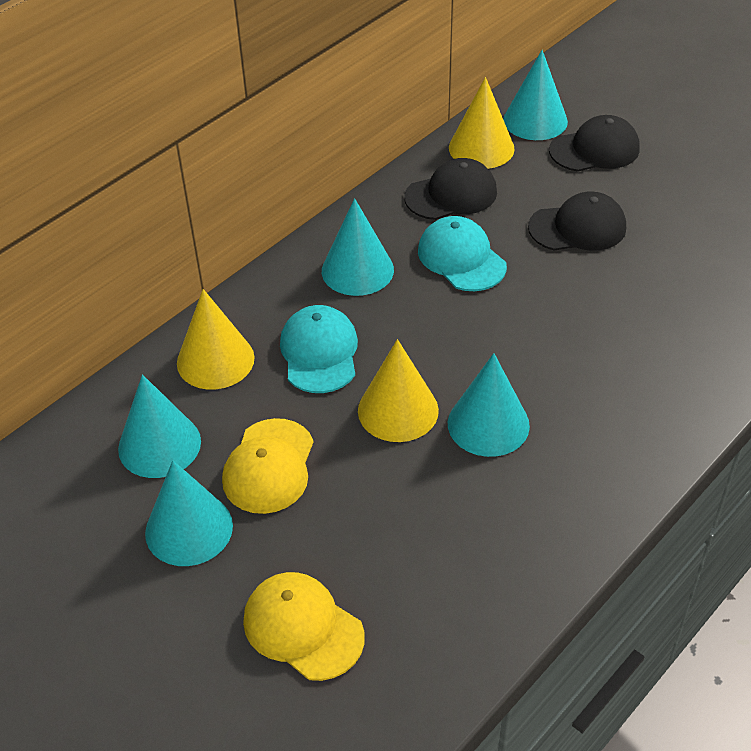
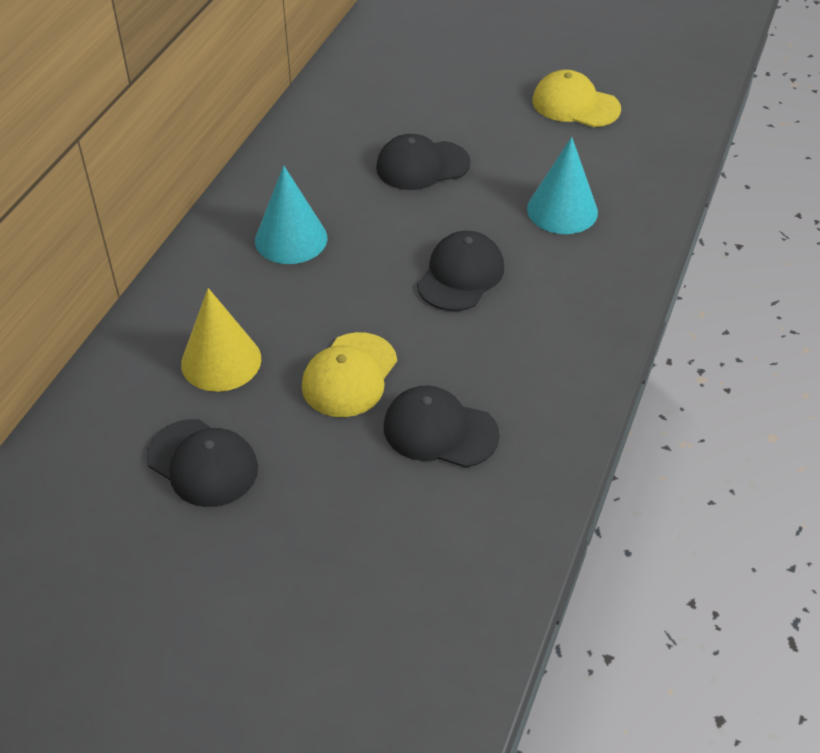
black cap: [404,158,497,220] [528,191,626,251] [549,115,640,172] = 3 -> [146,419,258,507] [376,134,471,190] [384,386,500,468] [417,231,504,311] = 4
turquoise cap: [280,305,358,393] [418,216,507,291] = 2 -> none = 0
turquoise cone: [118,375,201,478] [145,460,233,566] [322,198,394,296] [448,353,530,457] [503,50,568,140] = 5 -> [255,166,327,264] [527,137,598,234] = 2
yellow cone: [177,289,255,390] [358,339,439,442] [449,77,514,169] = 3 -> [181,288,261,392] = 1

